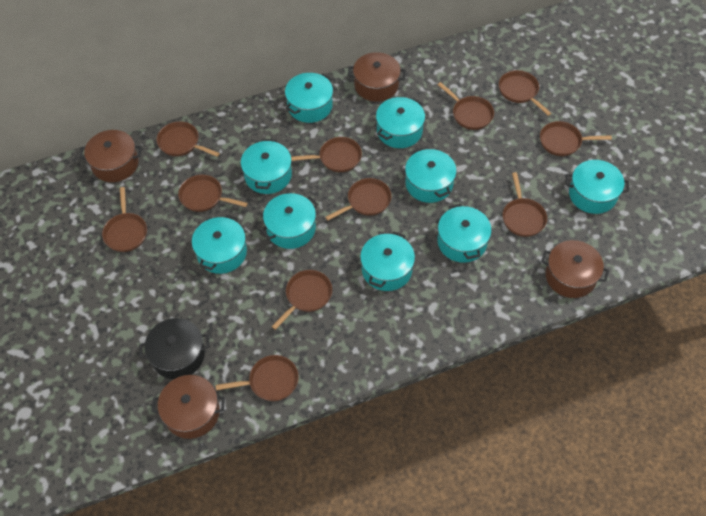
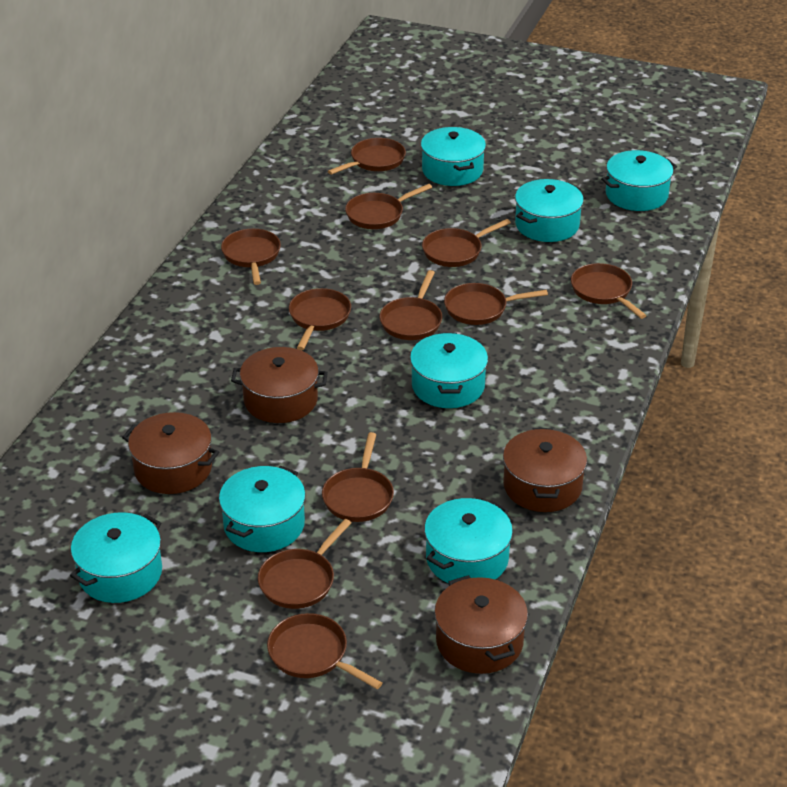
black pot: [139,318,210,379] = 1 -> none = 0
turquoise pot: [192,215,247,274] [241,139,292,194] [261,193,318,249] [285,73,333,123] [360,231,415,291] [376,97,425,148] [405,148,456,203] [437,204,492,263] [566,160,629,214] = 9 -> [70,512,162,603] [219,466,306,552] [410,333,488,408] [421,127,486,186] [424,498,513,583] [515,179,584,242] [601,150,677,211] = 7

